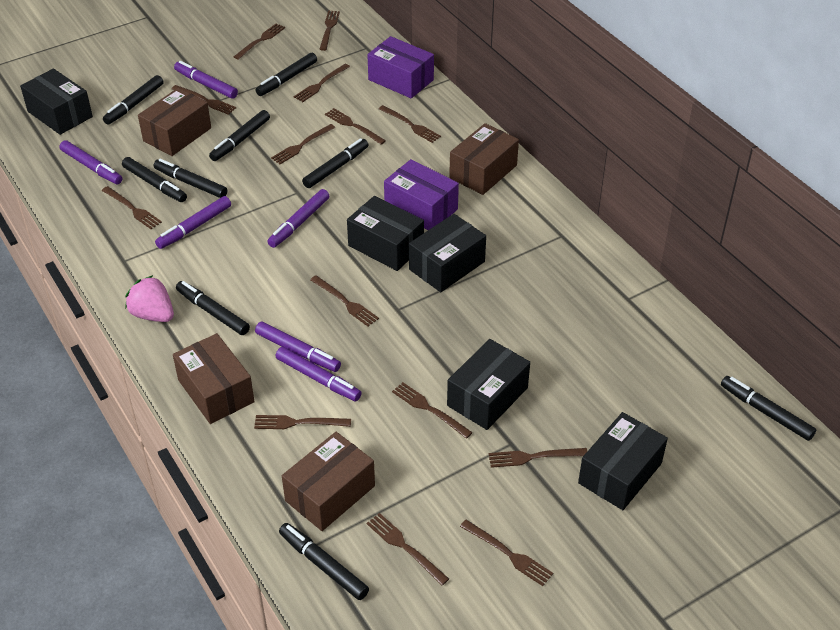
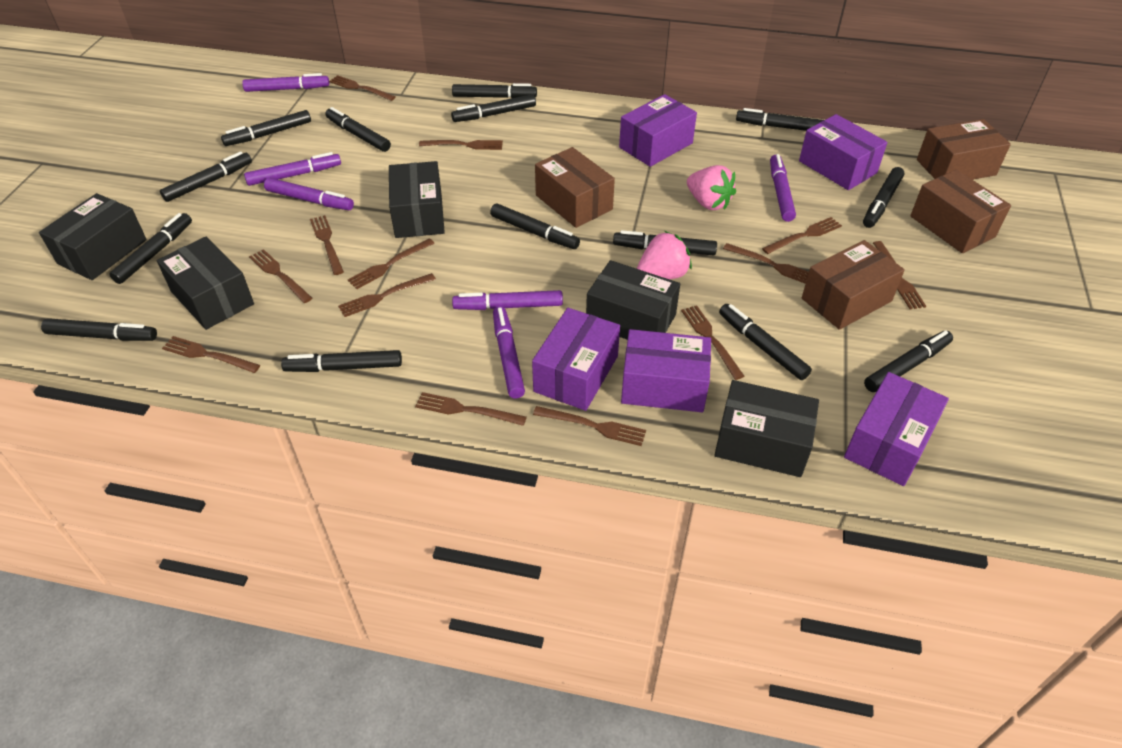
black marker: [103,75,163,125] [122,157,187,202] [154,159,227,198] [176,281,250,335] [209,110,270,161] [255,53,317,96] [279,523,369,600] [302,138,368,188] [721,376,816,441] = 9 -> [41,318,157,341] [109,213,192,284] [160,152,252,202] [221,110,311,146] [281,350,402,372] [325,107,391,152] [451,94,536,122] [452,83,537,98] [490,204,580,249] [613,230,717,256] [719,304,812,380] [736,108,823,131] [863,167,904,228] [864,330,953,392] = 14
brown fork: [102,186,162,229] [172,85,236,115] [234,23,285,60] [254,415,351,429] [271,124,336,164] [294,64,350,102] [310,275,379,327] [319,11,340,51] [325,108,386,144] [367,513,449,586] [379,105,441,143] [392,382,473,439] [460,520,553,586] [489,448,587,468] = 14 -> [162,336,260,373] [249,249,312,303] [310,215,344,275] [329,75,396,101] [338,273,436,317] [348,238,435,289] [415,392,527,426] [419,140,503,150] [533,406,646,446] [681,305,744,380] [723,243,809,284] [762,217,842,254] [873,241,926,309] = 13
pink strawberry: [125,275,174,322] = 1 -> [637,231,692,279] [687,165,736,210] = 2
purple box: [367,36,434,98] [384,159,459,230] = 2 -> [532,308,620,411] [619,94,697,167] [621,329,711,412] [799,114,887,190] [844,372,949,486] = 5

